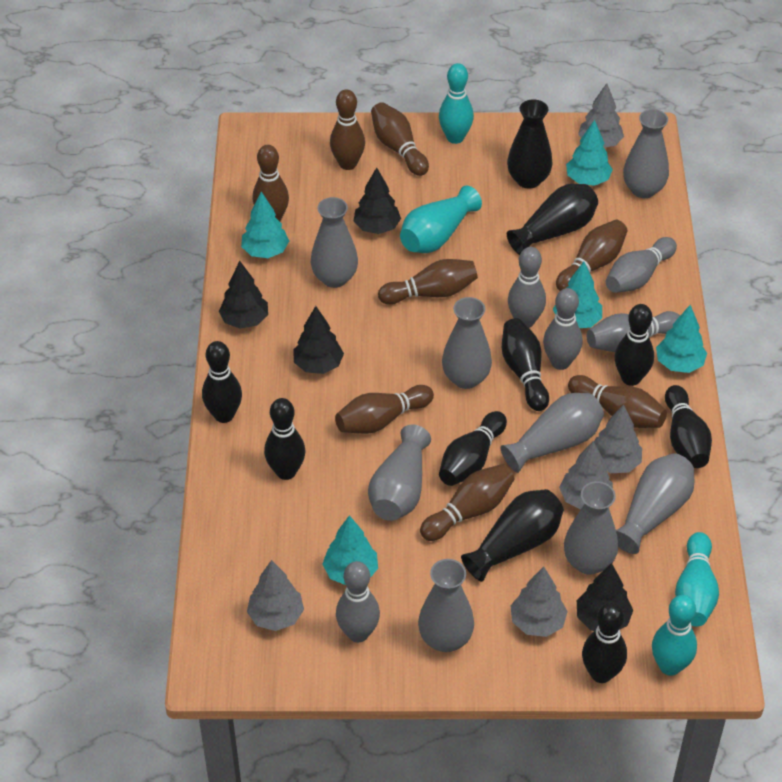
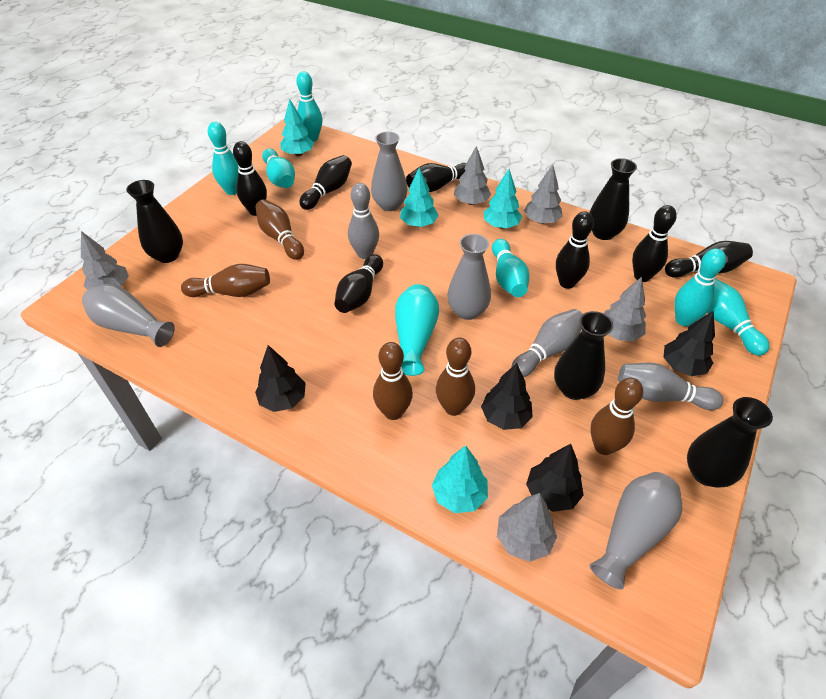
black vase: [461,489,564,582] [507,99,553,188] [507,184,598,255] = 3 -> [126,180,183,263] [554,311,613,400] [589,158,637,240] [687,397,773,488] = 4
brown bowling pin: [253,145,289,221] [330,89,365,170] [335,385,434,434] [371,102,429,176] [378,259,478,305] [420,464,515,541] [556,220,628,291] [568,375,667,428] = 8 -> [181,264,270,297] [256,199,304,260] [373,342,413,420] [436,338,475,416] [590,378,643,455] = 5
grey bowling pin: [336,561,380,642] [508,247,546,328] [543,288,582,370] [587,311,680,352] [606,237,677,293] = 5 -> [348,183,379,259] [511,309,583,377] [618,363,724,410] = 3
grey vase: [311,197,358,288] [368,424,431,521] [418,559,474,652] [442,297,492,389] [501,393,604,473] [564,481,618,575] [616,453,695,554] [623,109,669,198] = 8 -> [82,284,175,347] [371,131,407,211] [447,234,491,320] [590,472,682,590] = 4
turquoise bowling pin: [439,63,474,144] [652,595,697,676] [675,532,719,627] = 3 -> [208,122,239,195] [262,148,295,188] [296,71,322,141] [492,239,529,297] [674,248,726,326] [708,278,770,356] = 6
turquoise tree: [241,192,289,258] [322,515,378,585] [553,262,602,328] [566,120,613,186] [656,305,707,373] = 5 -> [280,99,314,156] [400,167,439,227] [432,445,488,513] [484,169,522,229] = 4

